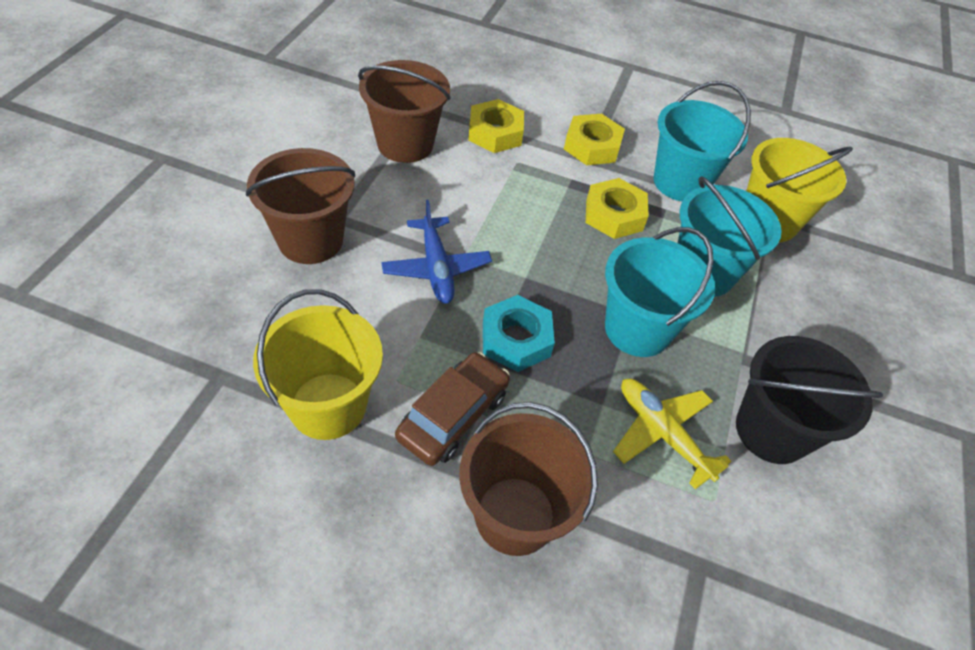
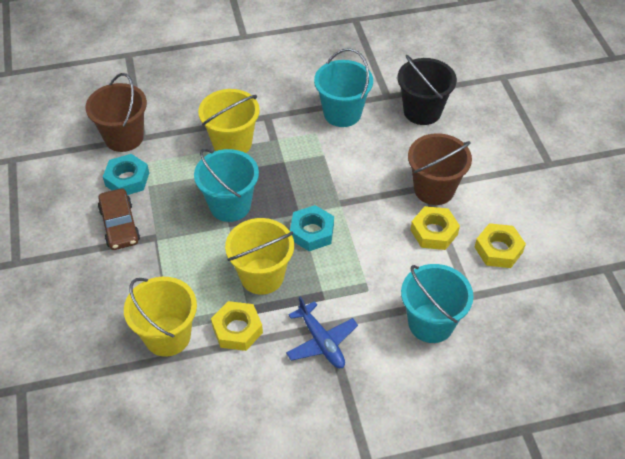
brown bucket: [246,148,355,264] [358,60,451,163] [459,402,598,556] = 3 -> [85,73,147,152] [408,133,472,205] = 2
turquoise nut: [483,295,555,372] = 1 -> [103,154,149,195] [290,205,334,251] = 2
yellow bucket: [253,289,383,440] [746,138,853,242] = 2 -> [124,277,197,357] [198,89,260,153] [225,218,294,295] = 3
yellow plane: [613,379,731,489] = 1 -> none = 0

